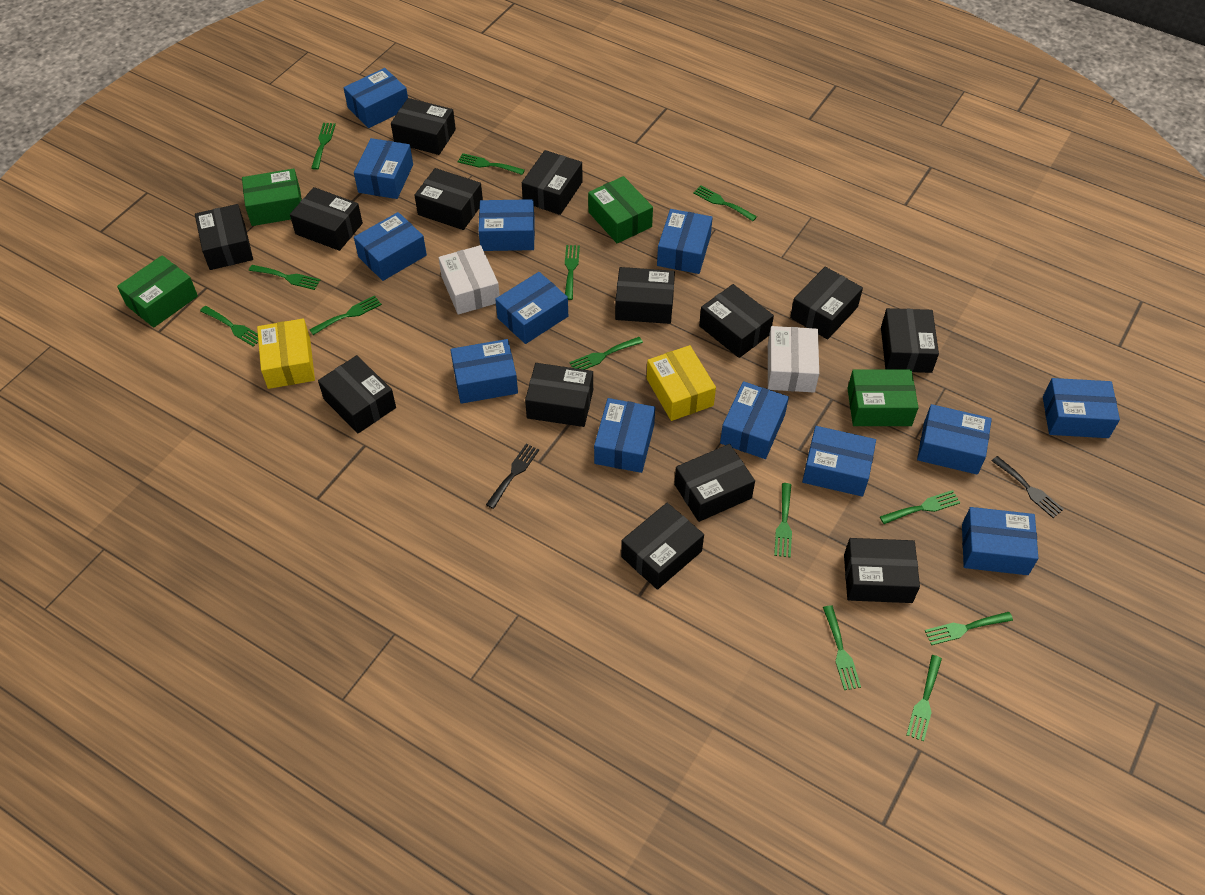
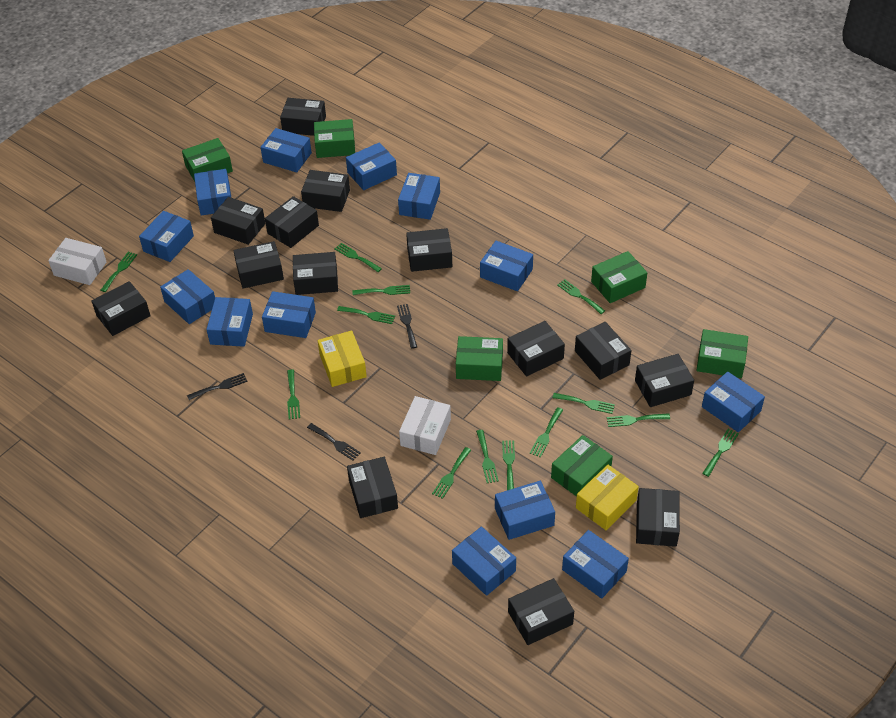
black fork: [486,444,539,509] [992,456,1064,518] = 2 -> [187,373,248,400] [307,423,361,460] [397,304,417,349] = 3
green box: [117,255,198,328] [242,169,302,226] [588,176,653,243] [847,369,919,426] = 4 -> [182,138,233,181] [314,119,355,158] [456,336,503,381] [551,435,613,497] [591,251,647,303] [696,329,748,378] = 6

